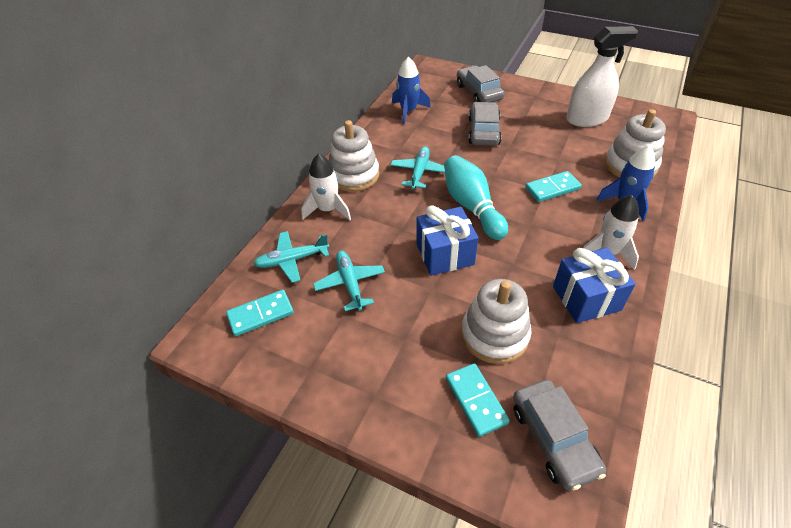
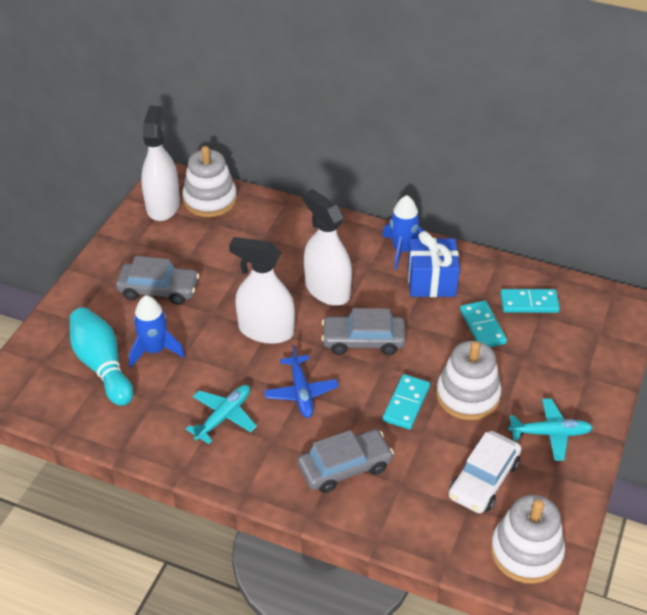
blue gift: [416,206,478,276] [553,248,636,323] = 2 -> [408,231,460,297] = 1
blue plane: none = 0 -> [264,345,339,418] = 1
turquoise plane: [254,231,329,283] [313,250,385,311] [390,146,445,189] = 3 -> [186,385,257,444] [508,398,593,461] = 2
white car: none = 0 -> [449,431,521,513] = 1
white rocket: [301,153,351,220] [584,195,639,270] = 2 -> none = 0
white spray bottle: [566,26,638,127] = 1 -> [141,106,180,221] [229,237,295,344] [303,189,352,306] = 3

